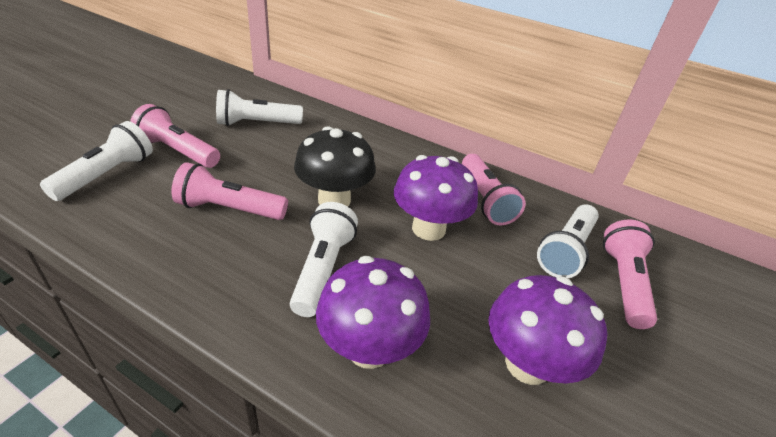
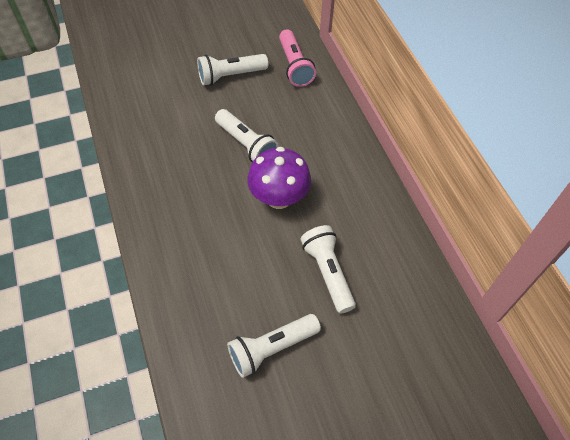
black mushroom: [294,126,376,207] = 1 -> none = 0
pink flashlight: [130,104,220,168] [171,162,288,220] [462,154,526,225] [603,220,657,329] = 4 -> [279,29,316,87] = 1
purple mushroom: [316,256,430,369] [394,155,478,241] [488,275,607,385] = 3 -> [247,147,311,209] = 1

